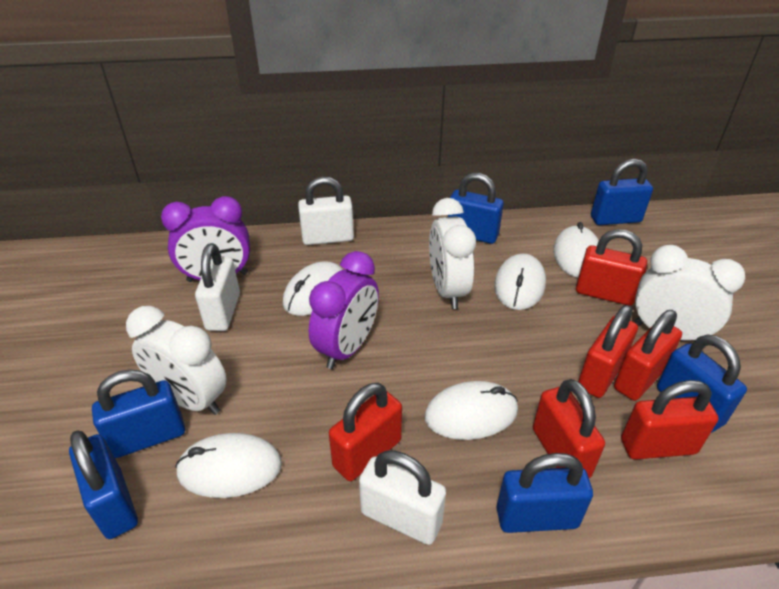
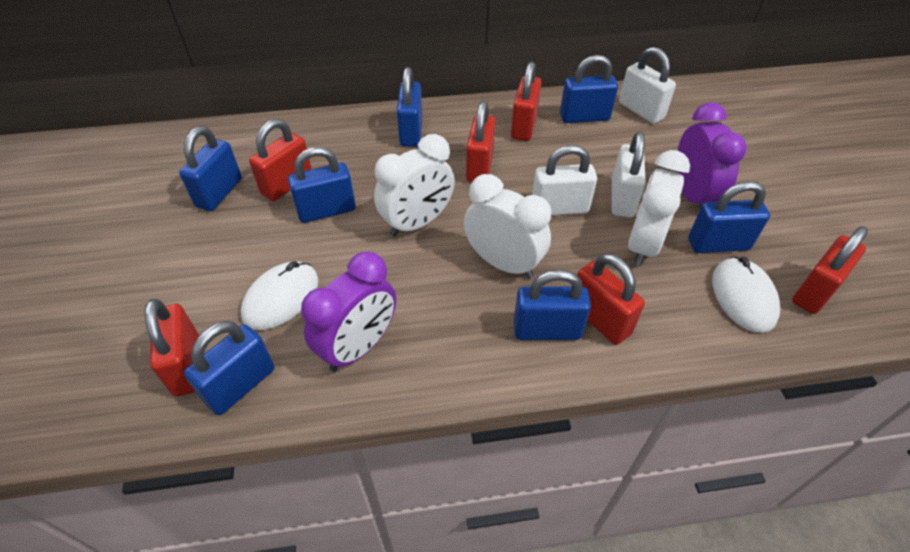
blue padlock: [69,430,138,539] [92,369,185,458] [448,173,504,244] [497,453,593,533] [591,159,653,225] [657,334,747,433] = 6 -> [179,126,242,211] [184,321,274,415] [288,147,356,223] [397,67,422,147] [514,269,591,340] [560,55,618,123] [688,181,770,253] = 7
white mouse: [175,433,282,498] [283,261,343,316] [425,381,518,440] [494,254,546,310] [553,222,599,278] = 5 -> [240,261,318,330] [712,257,780,333] = 2

